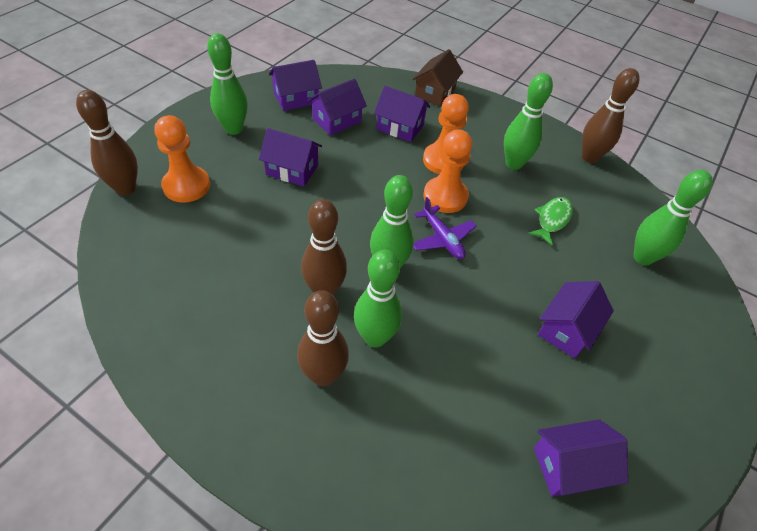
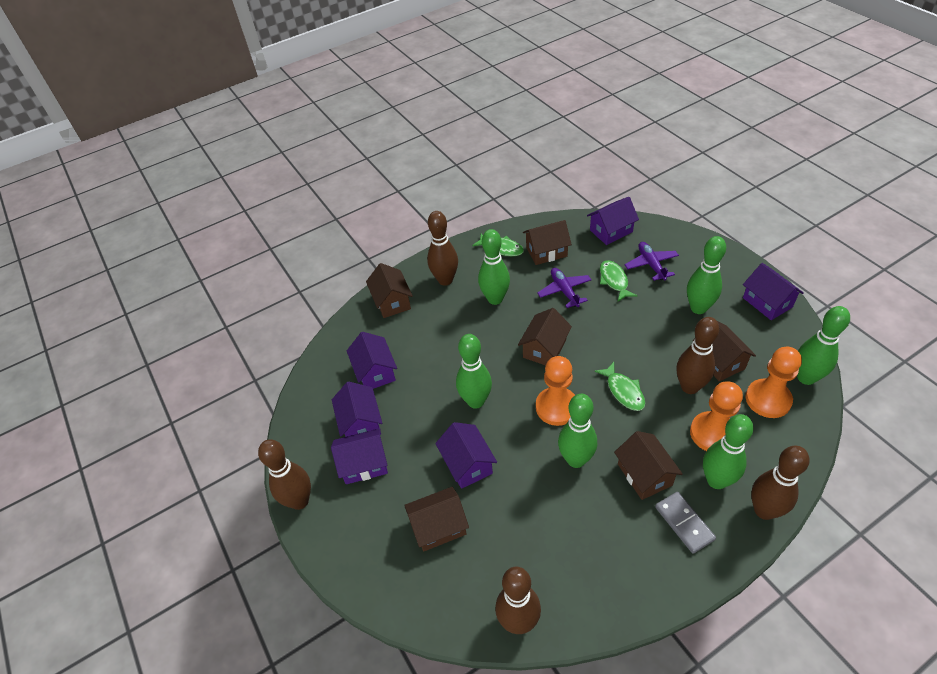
brown bowling pin: [76,90,138,195] [297,290,349,387] [301,199,347,296] [582,68,640,163] = 4 -> [258,439,311,510] [427,211,458,286] [495,567,541,634] [677,317,719,394] [751,446,810,520] = 5
brown house: [412,49,463,106] = 1 -> [366,263,413,318] [404,487,469,551] [518,308,572,366] [523,220,572,265] [614,431,683,500] [693,321,756,381] = 6
green bowling pin: [207,33,248,135] [354,250,402,348] [370,175,414,268] [504,73,553,170] [633,170,713,266] = 5 -> [456,334,492,409] [478,229,510,305] [558,394,597,468] [687,236,726,314] [703,414,754,489] [797,306,850,385] = 6
green fish: [528,197,573,246] = 1 -> [472,234,524,256] [595,362,645,411] [600,260,638,301] = 3
grey domino: none = 0 -> [655,492,716,554] = 1
purple plane: [413,197,477,259] = 1 -> [537,268,591,308] [625,242,679,281] = 2

